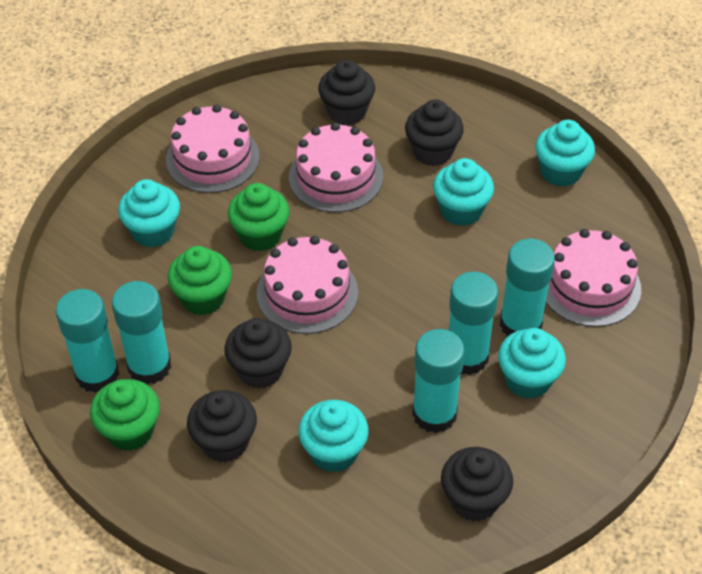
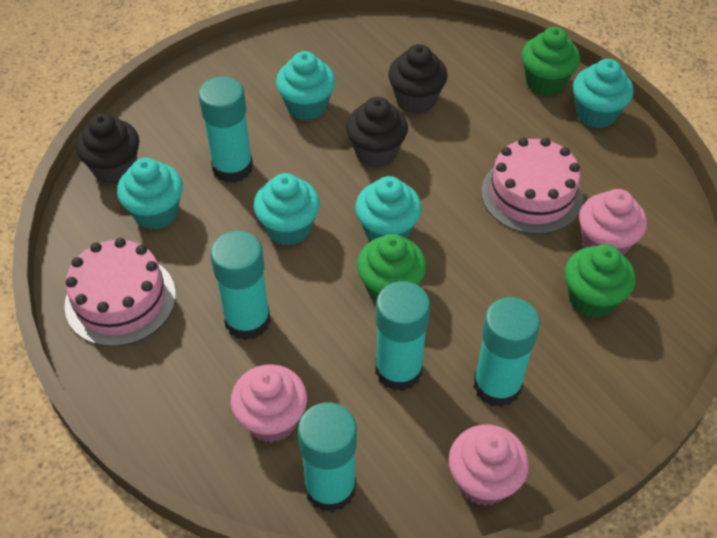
black cupcake: [187,390,257,462] [224,318,292,389] [318,60,375,126] [405,99,464,166] [441,447,513,521] = 5 -> [76,113,139,184] [346,97,408,167] [388,44,448,114] = 3
pink cake: [166,105,260,193] [257,236,358,334] [289,122,383,213] [546,229,641,327] = 4 -> [64,238,176,347] [481,138,583,234] = 2
pink cupcake: none = 0 -> [231,364,307,443] [449,425,529,506] [579,189,647,255] = 3

